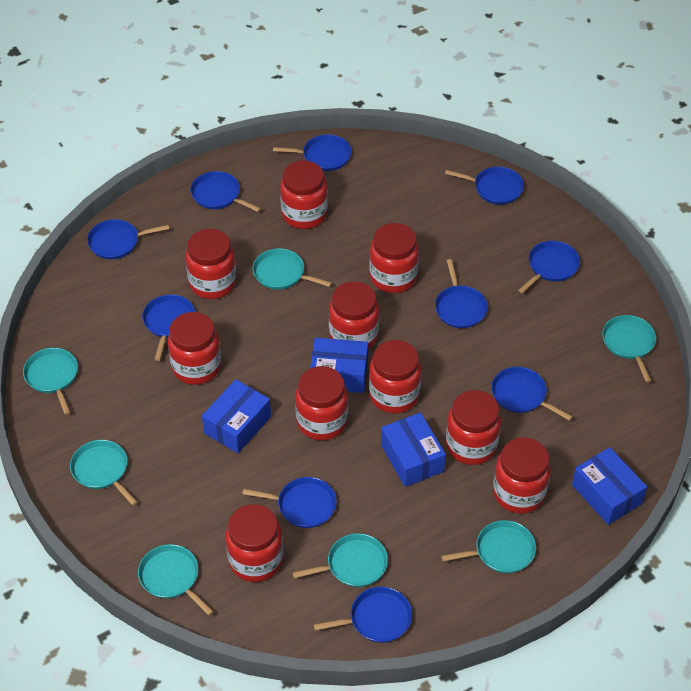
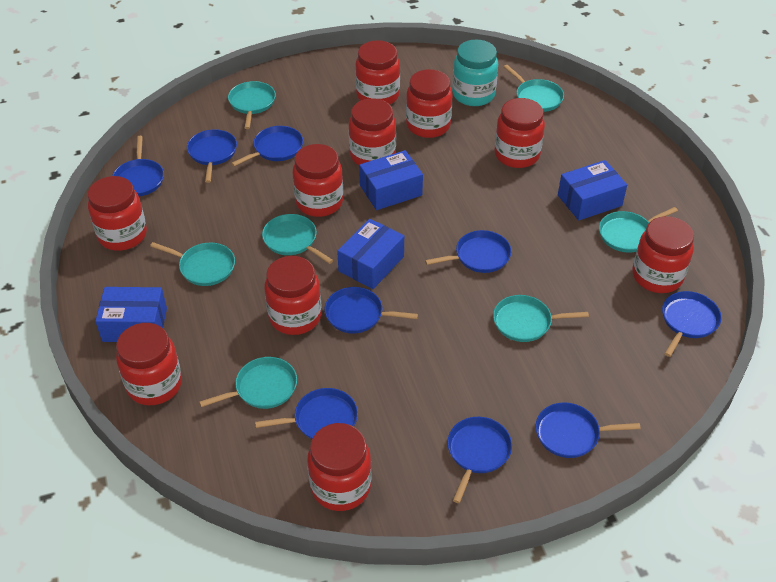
blue pan: [87,219,169,259] [142,295,195,361] [190,171,261,212] [242,477,337,528] [273,134,352,171] [314,587,412,643] [435,259,488,328] [445,167,524,205] [492,367,573,421] [518,241,580,293] = 10 -> [112,136,164,196] [187,129,237,183] [231,126,303,166] [255,388,358,439] [325,287,418,333] [425,230,511,273] [447,417,512,503] [536,402,640,458] [662,291,721,357] = 9
turquoise jar: none = 0 -> [452,39,498,106] = 1

